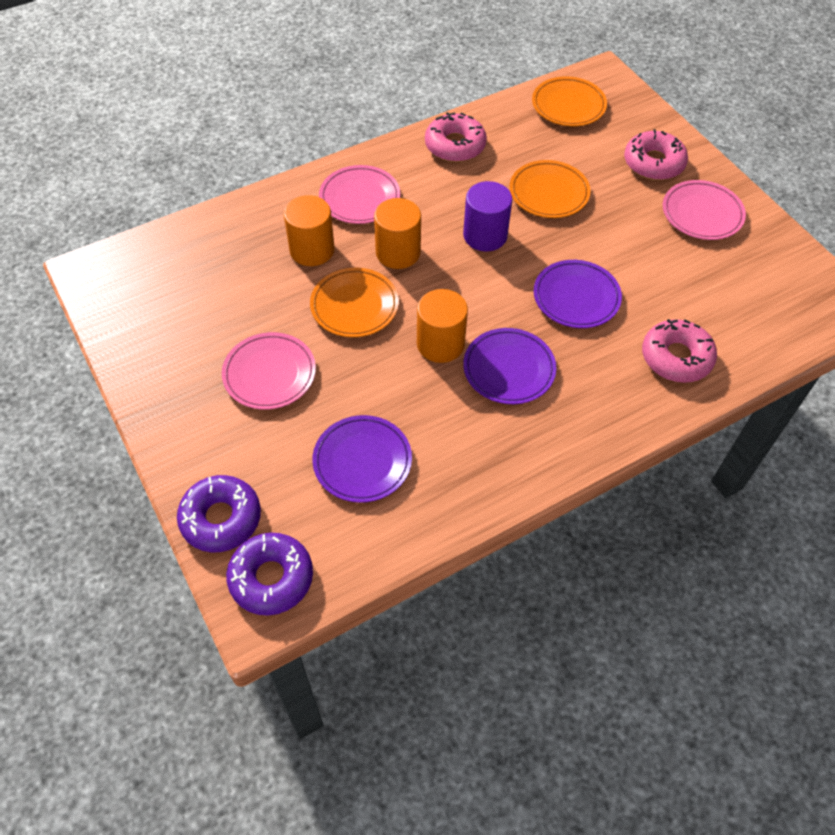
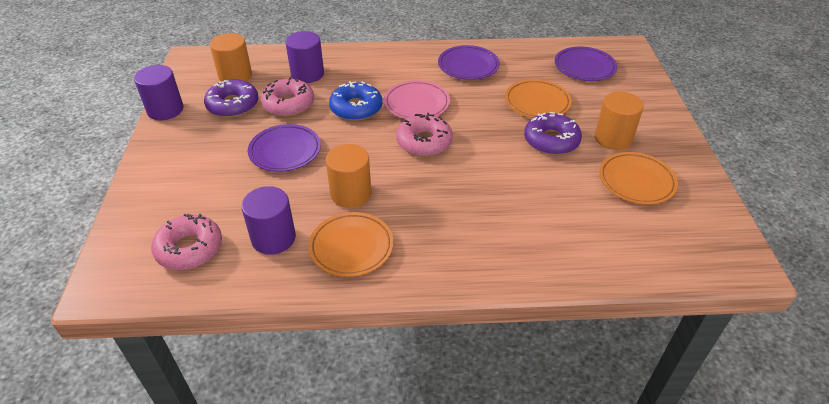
blue donut: none = 0 -> [329,81,382,121] = 1
pink plate: [222,332,316,410] [319,165,400,224] [663,180,746,240] = 3 -> [384,80,450,119] = 1
purple cylinder: [463,181,512,251] = 1 -> [134,65,184,120] [241,186,296,255] [286,31,324,83] = 3

